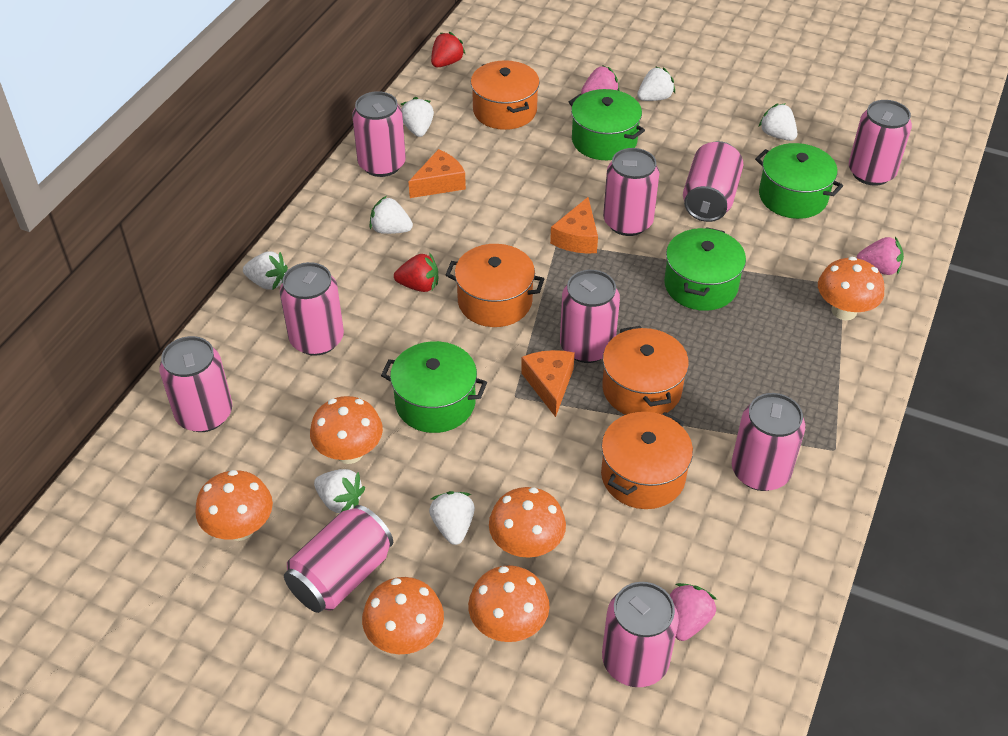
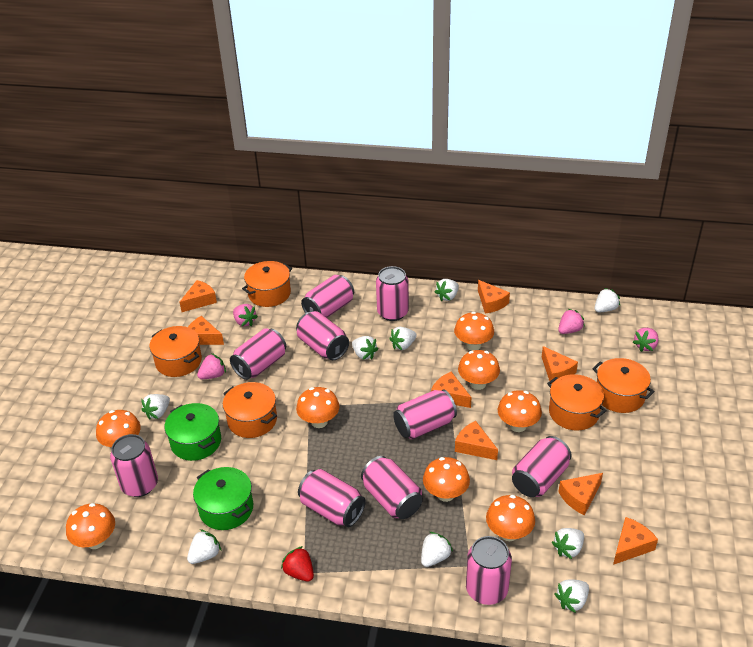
green pot: [381,341,487,433] [569,89,645,160] [664,227,746,311] [755,143,843,219] = 4 -> [165,403,221,461] [193,467,253,530] = 2
orange cheese: [408,149,466,198] [521,350,575,417] [550,197,598,253] = 3 -> [180,280,217,312] [188,316,224,345] [431,372,472,408] [455,421,498,460] [478,280,510,314] [542,346,578,384] [559,473,603,515] [613,517,658,565] = 8
orange mushroom: [195,470,273,541] [310,396,383,464] [362,577,444,654] [468,565,550,642] [489,487,566,558] [818,257,884,320] = 6 -> [66,503,115,549] [96,410,141,447] [296,387,339,428] [423,457,470,502] [454,312,494,351] [458,350,500,390] [486,495,535,541] [498,390,542,432] = 8
orange pot: [446,244,544,327] [471,60,540,130] [601,412,693,509] [602,326,689,415] = 4 -> [149,326,202,377] [223,382,277,438] [242,261,292,307] [547,374,607,431] [592,358,655,413] = 5
pink strawberry: [581,65,620,94] [670,583,717,641] [857,237,904,275] = 3 -> [197,353,226,379] [233,304,258,326] [558,309,585,334] [633,328,659,352] = 4
red strawberry: [394,252,438,292] [431,32,465,67] = 2 -> [281,546,314,582] = 1
white strawberry: [243,251,288,290] [314,469,365,513] [370,196,413,234] [401,97,434,137] [429,491,475,545] [637,66,675,101] [759,103,797,141] = 7 -> [141,394,170,419] [187,529,221,564] [352,336,378,360] [389,327,417,350] [421,532,453,567] [435,279,459,301] [551,528,584,559] [555,579,589,613] [595,288,620,312] = 9

